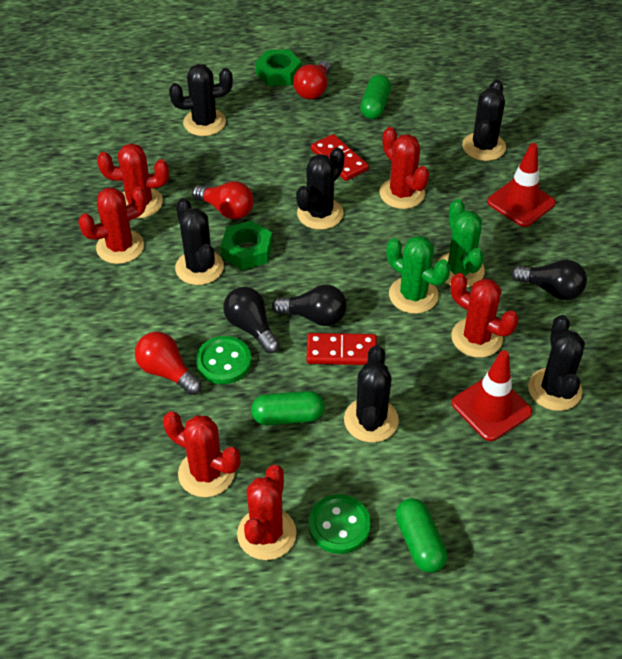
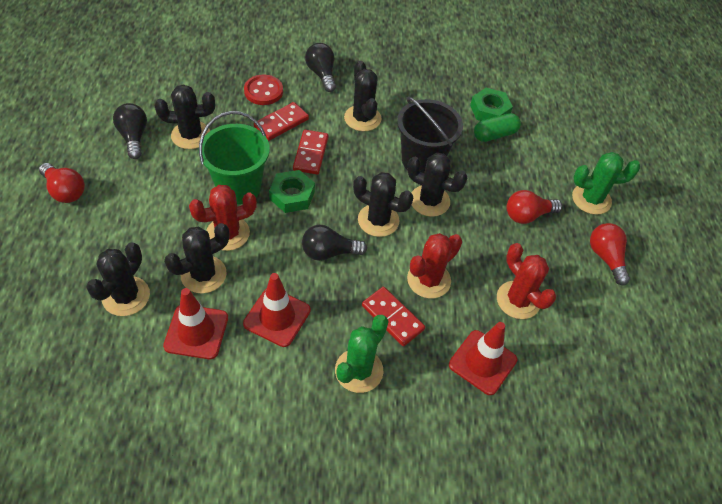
black bucket: none = 0 -> [397,96,463,173] = 1
green bucket: none = 0 -> [199,111,270,205] = 1
green button: [196,336,252,384] [309,494,371,554] = 2 -> none = 0
green capsule: [251,391,325,425] [360,75,391,119] [396,498,447,573] = 3 -> [474,113,521,142] = 1
red button: none = 0 -> [244,75,283,105] = 1
red cactus: [78,186,147,264] [97,143,169,219] [163,411,241,497] [237,465,296,560] [379,127,429,209] [451,273,518,358] = 6 -> [189,185,257,251] [407,233,462,298] [497,243,556,319] = 3
red domino: [307,333,377,365] [311,134,369,181] = 2 -> [254,102,309,141] [293,130,329,174] [362,287,425,346] = 3
red traffic cone: [452,350,532,441] [487,143,556,227] = 2 -> [163,288,228,359] [243,273,311,347] [449,322,517,395] = 3

